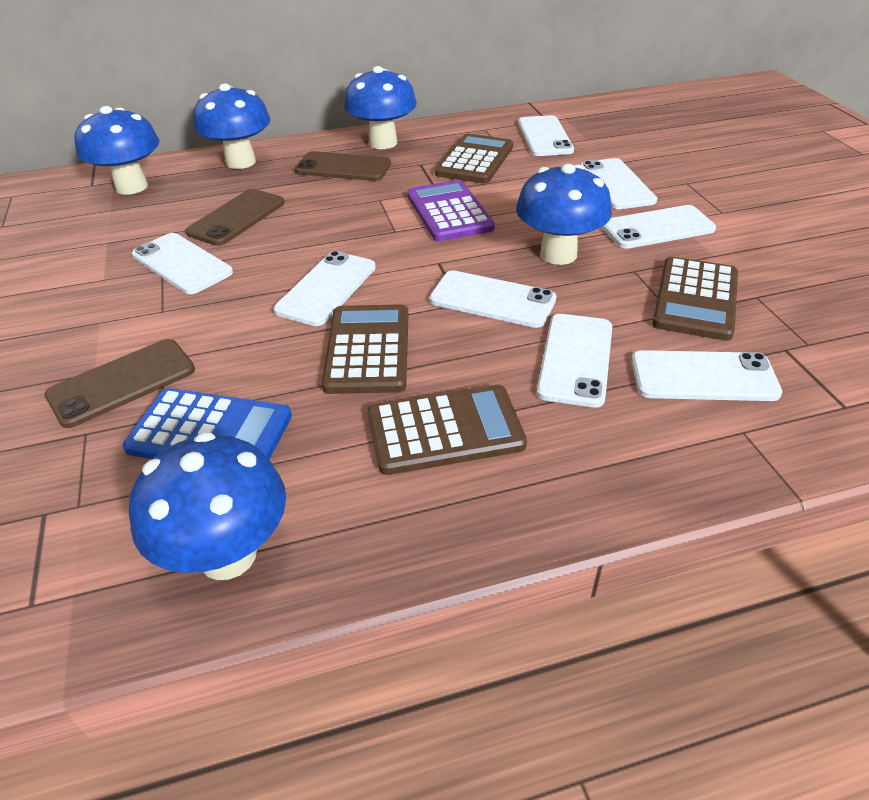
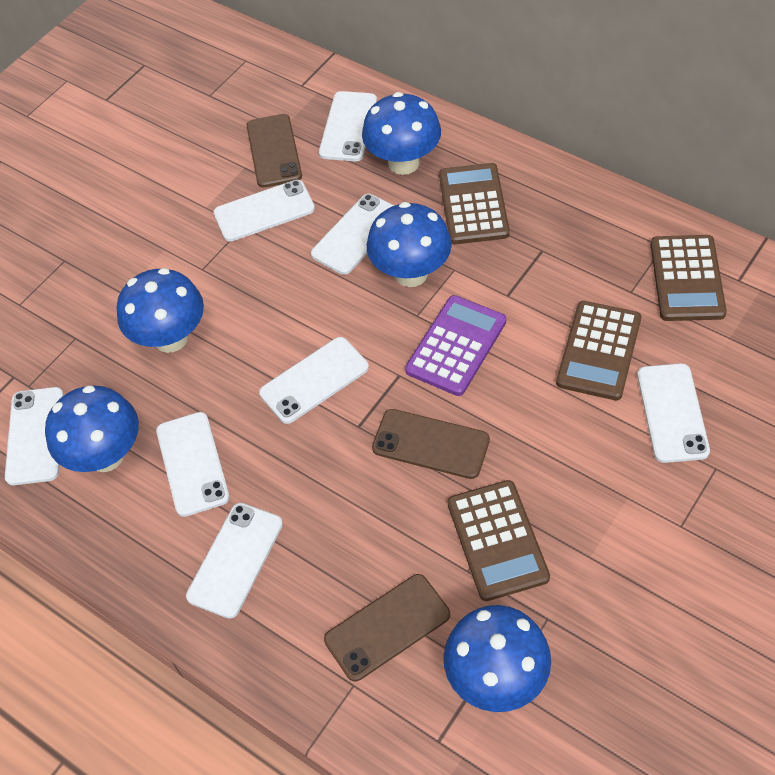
blue calculator: [123,388,292,459] = 1 -> none = 0

